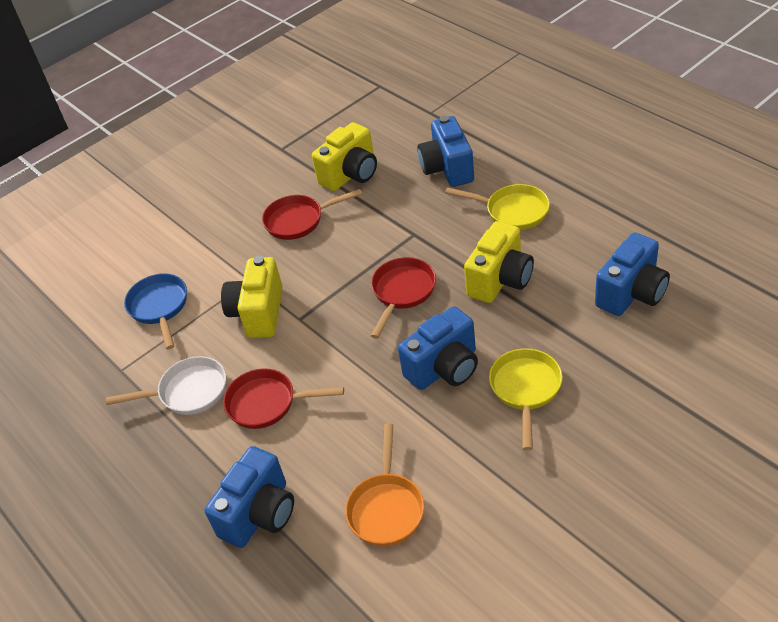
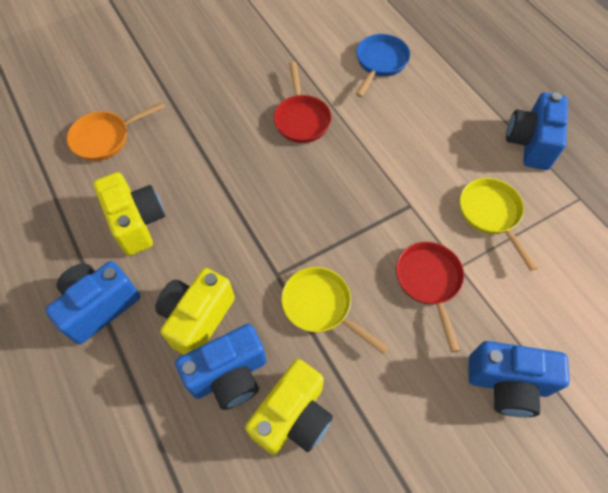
red pan: [223,369,344,429] [262,189,362,240] [371,257,436,339] = 3 -> [274,62,332,143] [396,242,464,352] = 2
white pan: [106,356,226,415] = 1 -> none = 0

